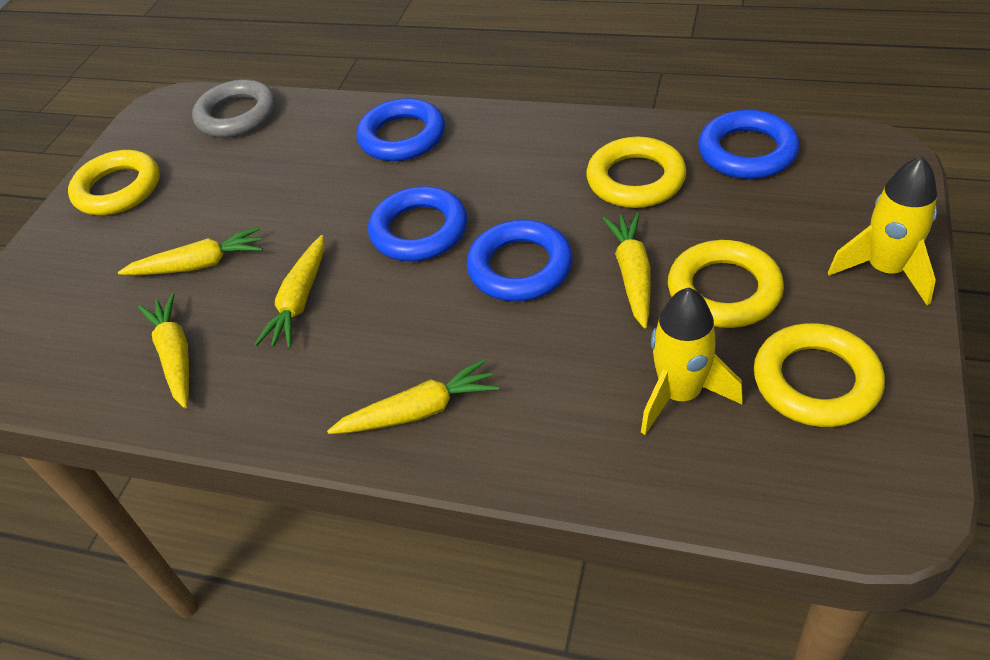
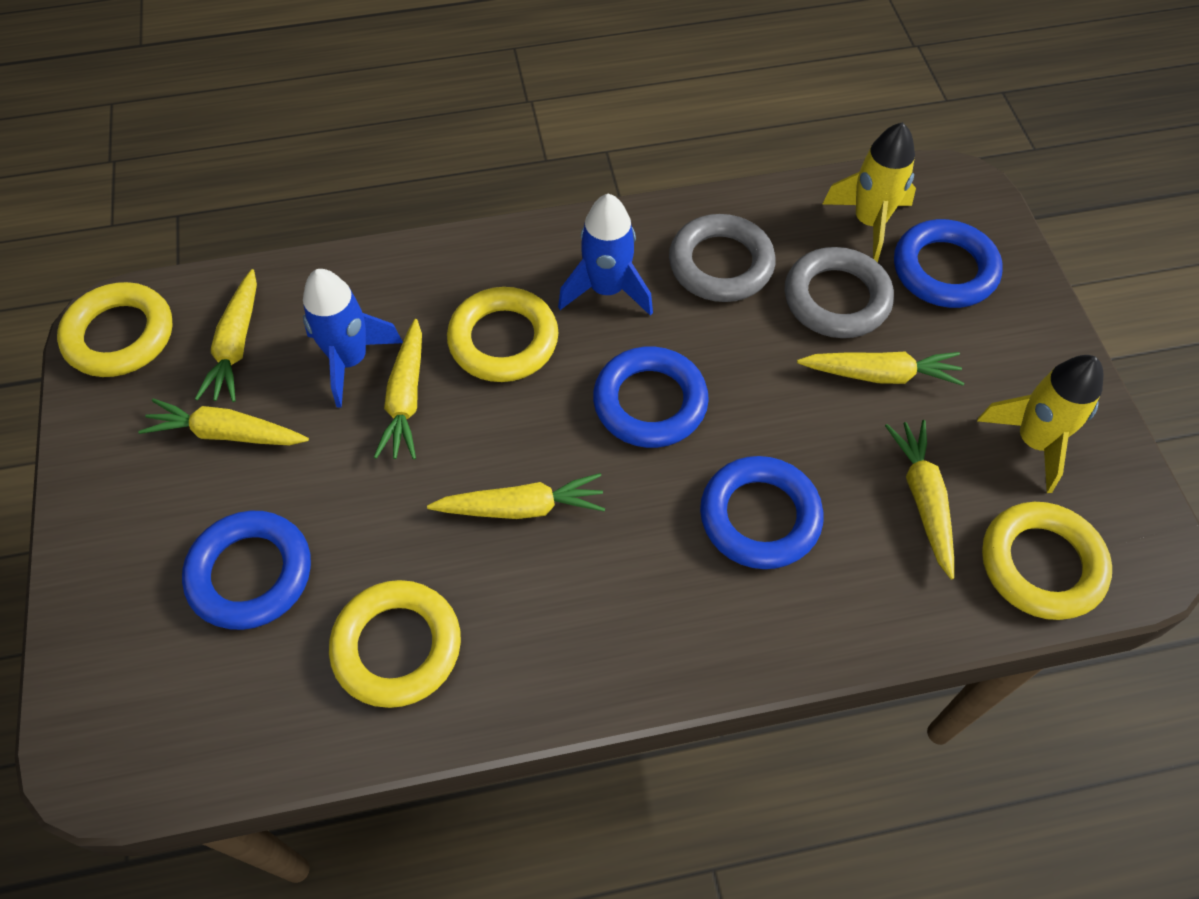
blue rocket: none = 0 -> [303,269,403,408] [558,194,653,316] = 2
grey ring: [192,79,276,138] = 1 -> [669,214,775,302] [785,247,894,338] = 2
yellow carrot: [118,227,263,275] [138,293,189,408] [254,235,325,349] [327,359,499,434] [602,213,650,328] = 5 -> [138,399,309,445] [195,269,257,402] [374,319,422,460] [427,473,605,519] [797,352,964,386] [885,420,954,579] = 6

